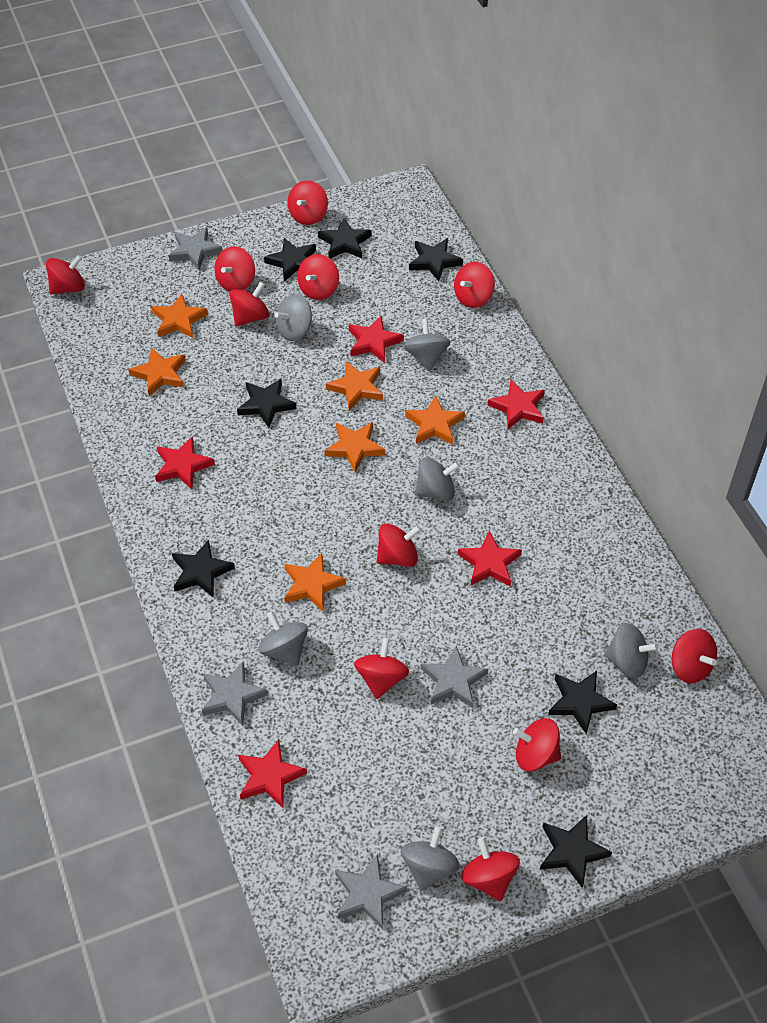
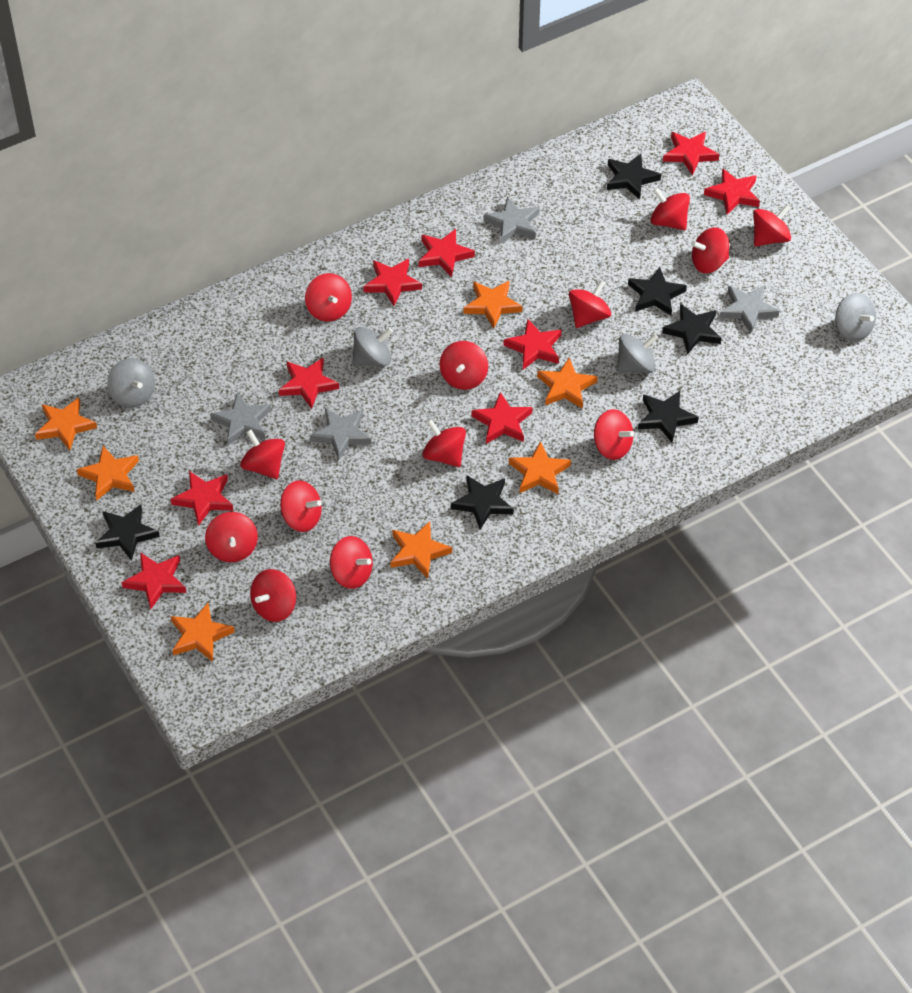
black star: [172,539,235,598] [237,379,297,428] [264,238,316,282] [318,218,371,259] [409,238,463,281] [540,815,612,888] [548,671,617,735] = 7 -> [95,504,160,561] [451,475,514,529] [607,154,661,200] [628,267,687,316] [638,391,699,443] [662,304,721,355] = 6
grey spinning top: [258,612,308,666] [274,294,312,341] [401,826,460,891] [404,319,451,371] [415,457,460,501] [604,623,658,678] = 6 -> [107,358,155,408] [352,327,393,367] [617,334,658,373] [835,293,876,342] = 4
orange star: [128,347,186,396] [151,294,208,338] [284,553,346,611] [325,422,385,473] [326,361,383,410] [405,395,465,445] = 6 -> [35,397,97,450] [77,446,139,500] [171,603,235,662] [390,521,452,578] [463,281,522,329] [509,441,571,494] [537,357,598,409] = 7
red spinning top: [46,255,85,295] [215,247,255,291] [229,282,270,327] [287,180,328,225] [297,254,339,300] [354,638,409,699] [377,523,421,567] [454,262,495,308] [461,837,520,901] [513,718,561,771] [672,629,717,683] = 11 -> [205,512,258,562] [240,430,285,479] [250,569,296,622] [280,480,322,532] [305,273,352,322] [330,536,373,589] [422,419,466,467] [440,341,488,390] [569,280,611,328] [594,409,634,460] [650,187,690,230] [691,227,729,273] [753,204,791,247] = 13
red star: [155,436,215,489] [238,740,307,808] [349,316,404,363] [458,531,522,586] [487,380,545,429] = 5 -> [122,552,187,609] [171,471,233,526] [279,357,339,409] [363,259,422,306] [418,229,475,277] [471,392,533,444] [504,319,562,370] [663,131,719,176] [704,168,760,215] = 9

